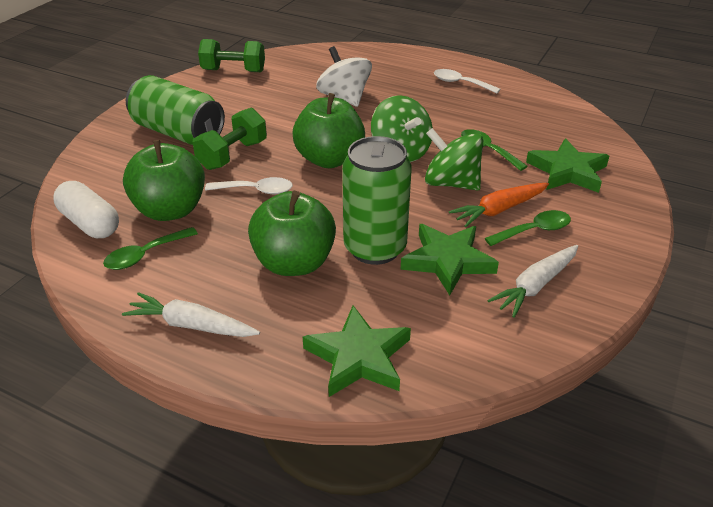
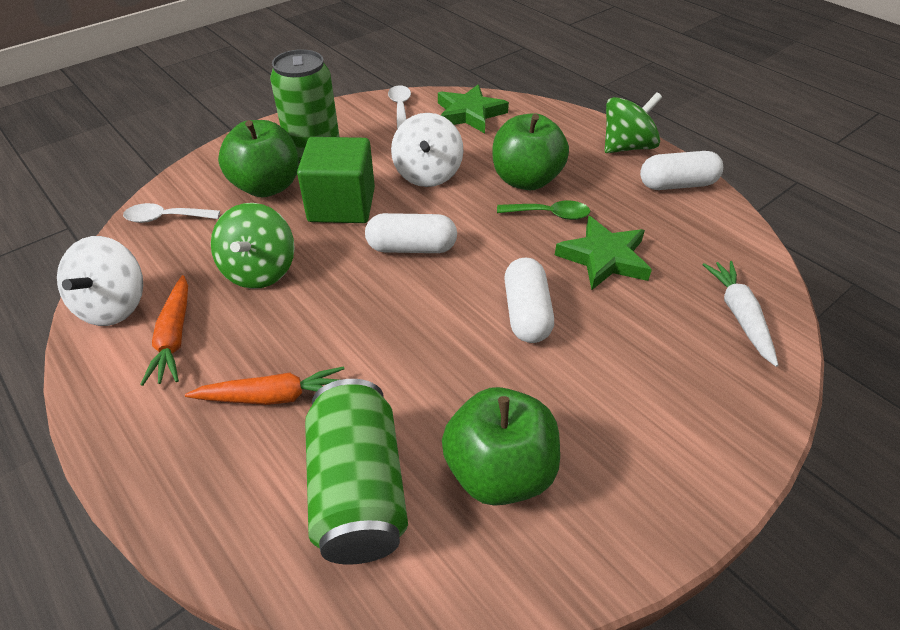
green cube: none = 0 -> [297,137,375,223] = 1
green dumbbell: [192,108,267,170] [198,39,265,72] = 2 -> none = 0
green spoon: [103,227,198,270] [461,129,528,171] [485,210,571,246] = 3 -> [497,201,590,220] = 1
green star: [303,305,411,397] [401,224,499,295] [526,138,609,193] = 3 -> [438,85,509,133] [555,216,652,290] = 2
orange carrot: [449,183,549,227] = 1 -> [140,275,188,386] [185,366,345,405] = 2
white capsule: [53,181,119,238] = 1 -> [365,213,457,253] [504,257,554,343] [640,151,723,190] = 3
white carrot: [122,292,260,337] [487,245,578,318] = 2 -> [702,261,778,367] = 1
white spinning top: [316,46,372,107] = 1 -> [57,236,143,326] [391,113,463,187] = 2

